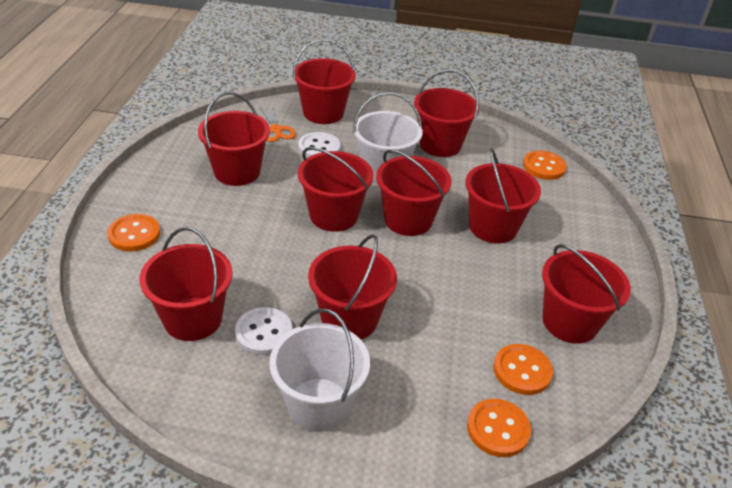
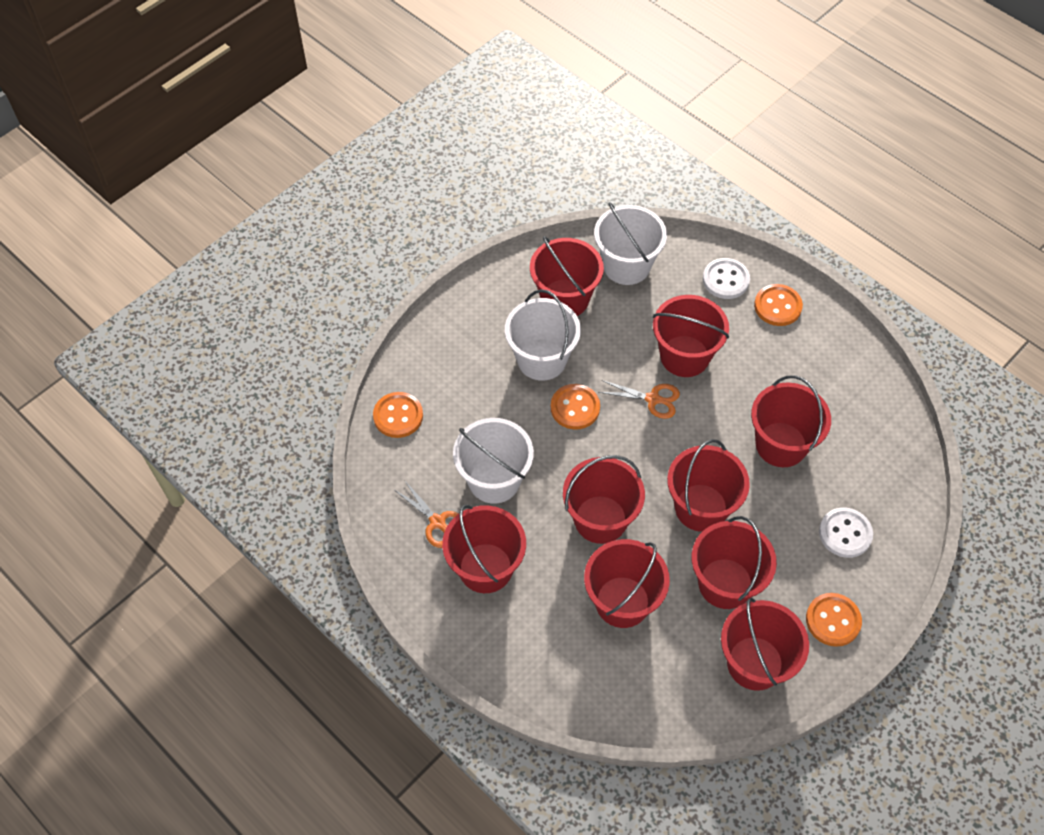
orange scissors: [260,106,296,142] = 1 -> [394,481,458,548] [598,380,680,419] = 2
white bucket: [269,309,370,432] [353,92,422,183] = 2 -> [453,418,534,504] [505,289,581,381] [594,202,667,285] = 3

